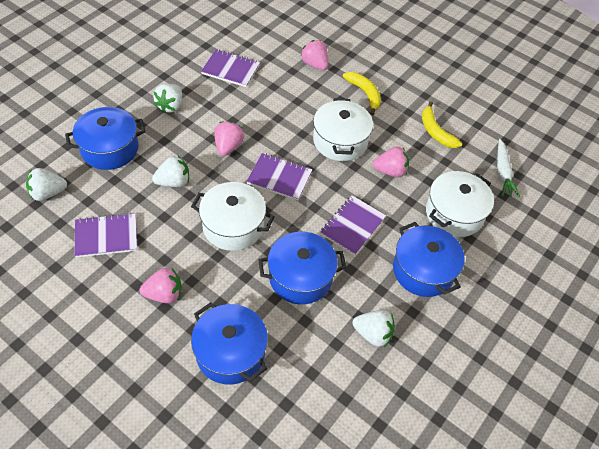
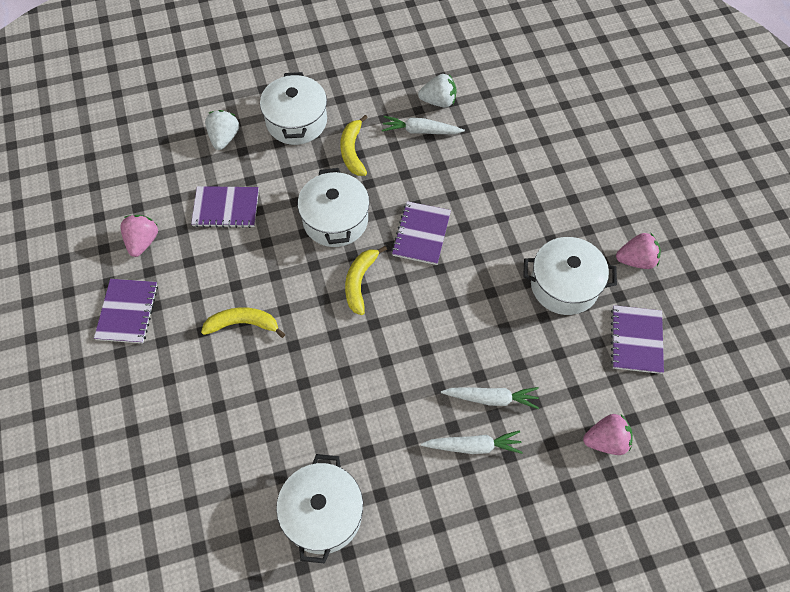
blue pot: [65,107,146,170] [191,302,268,384] [258,232,346,304] [393,222,465,297] = 4 -> none = 0
pink strawberry: [140,267,182,303] [214,121,244,156] [301,40,328,71] [373,147,409,177] = 4 -> [120,215,158,257] [583,414,633,455] [616,232,661,269] = 3
white carrot: [497,139,520,197] = 1 -> [382,116,465,134] [421,430,523,454] [441,387,539,409] = 3
white pot: [191,182,275,251] [313,98,373,161] [426,171,494,237] = 3 -> [260,72,327,145] [276,454,363,564] [298,168,369,247] [523,237,617,315] = 4
white strawberry: [26,168,67,201] [152,156,189,187] [153,84,182,113] [352,310,395,347] = 4 -> [205,110,239,150] [418,74,457,107] = 2
yellow banana: [343,72,381,116] [422,101,462,148] = 2 -> [201,307,285,338] [340,115,368,176] [345,246,387,315] = 3

